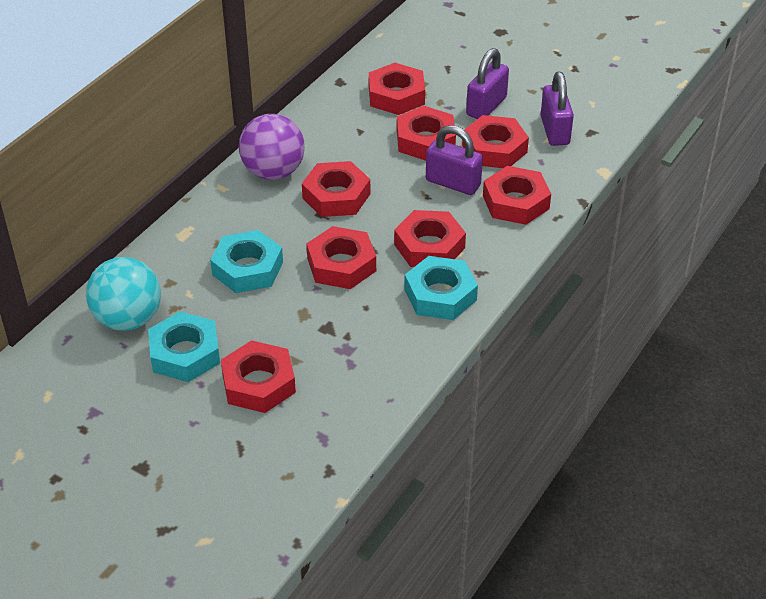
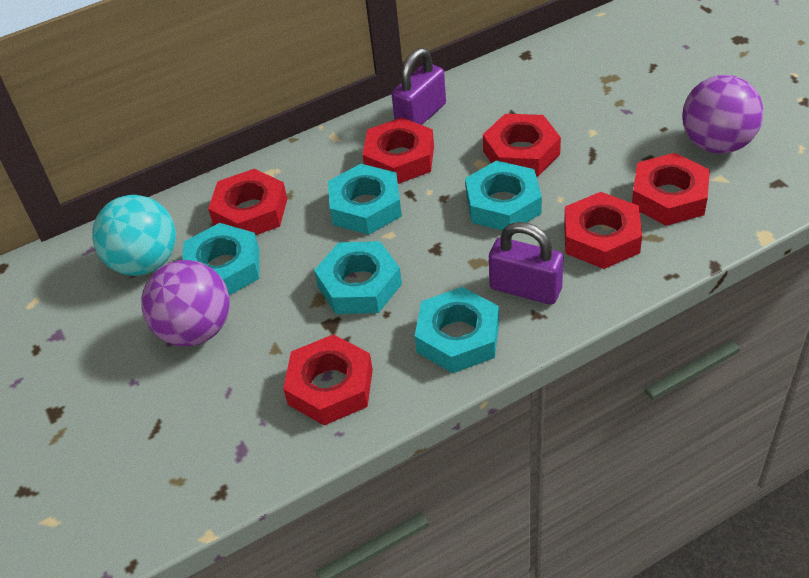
purple ball: [239,114,305,180] = 1 -> [142,260,230,346] [682,75,763,154] = 2
purple padlock: [426,125,483,195] [466,48,509,119] [541,72,574,146] = 3 -> [392,48,446,125] [489,222,564,305] = 2
red nut: [221,340,296,413] [302,161,370,217] [306,226,376,289] [369,63,425,115] [394,210,466,267] [397,106,456,161] [462,115,529,168] [483,166,551,225] = 8 -> [208,169,287,235] [283,334,373,425] [363,117,434,184] [483,114,561,176] [564,192,642,269] [632,153,710,226] = 6
turquoise nut: [148,311,220,382] [210,230,283,293] [405,256,478,320] = 3 -> [182,223,259,295] [314,241,402,314] [328,164,402,235] [415,287,499,373] [465,160,542,231] = 5

